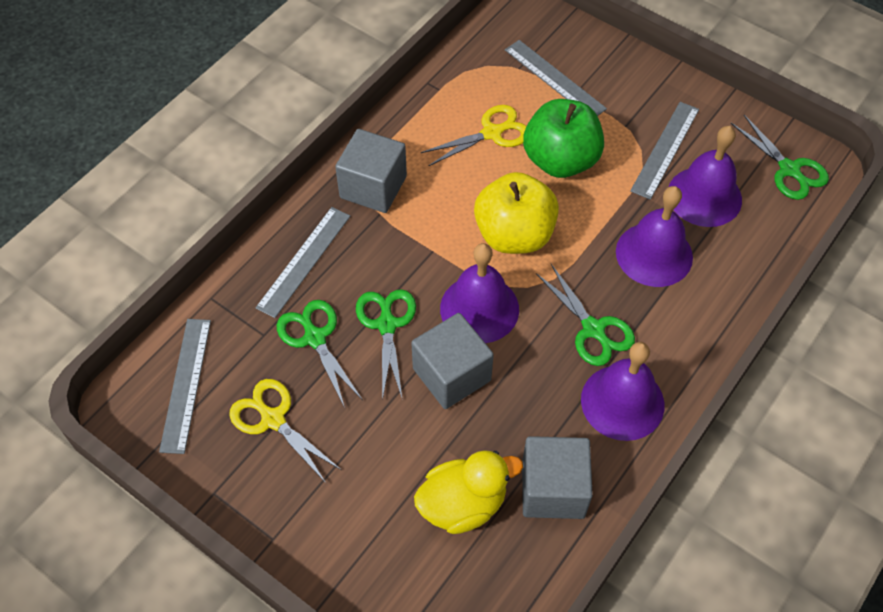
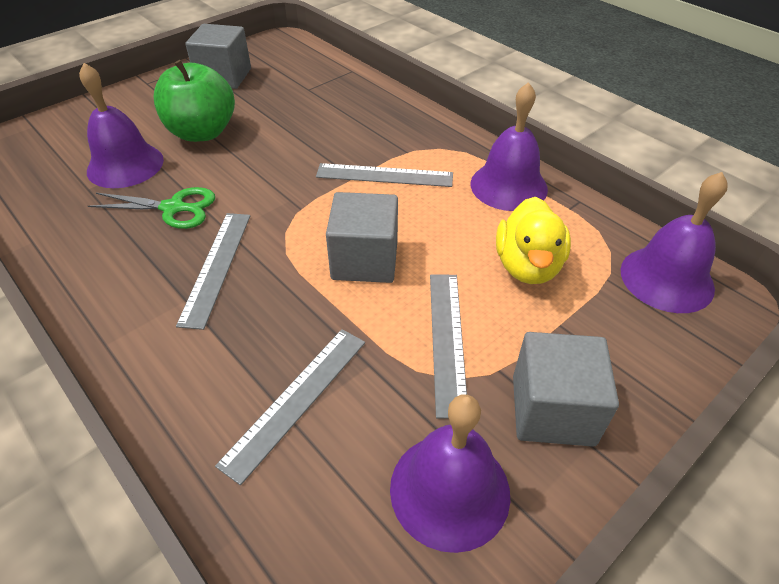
green scissors: [277,300,362,408] [356,289,416,401] [536,264,635,366] [731,115,829,200] = 4 -> [88,187,215,229] = 1
yellow apple: [474,172,559,254] = 1 -> none = 0
yellow scissors: [229,379,341,483] [421,105,527,166] = 2 -> none = 0

